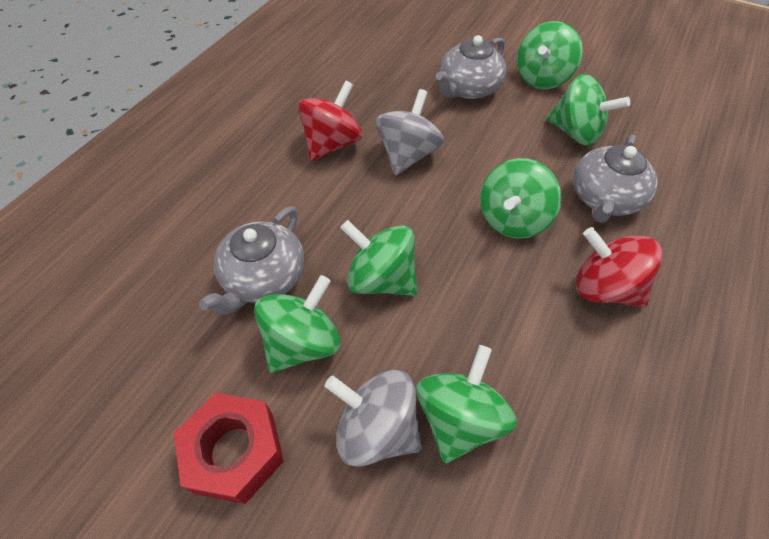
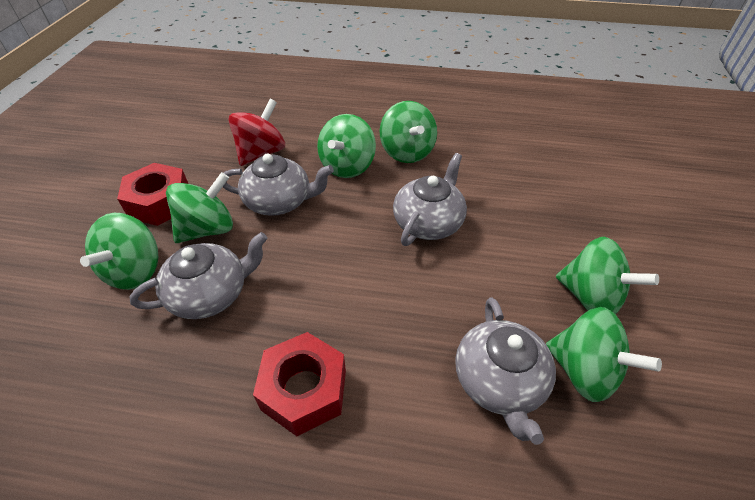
grey spinning top: [325,370,422,467] [376,89,444,175] = 2 -> none = 0
grey teapot: [199,207,304,315] [436,35,507,99] [573,135,658,223] = 3 -> [129,232,267,319] [223,153,334,216] [393,153,467,246] [455,298,556,445] = 4
red nut: [174,393,284,504] = 1 -> [117,163,188,226] [253,332,346,436] = 2
red spinning top: [298,80,363,161] [576,227,663,307] = 2 -> [228,99,285,166] = 1

